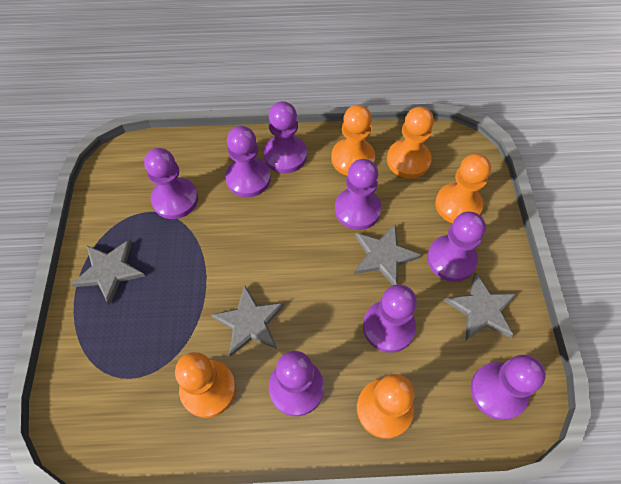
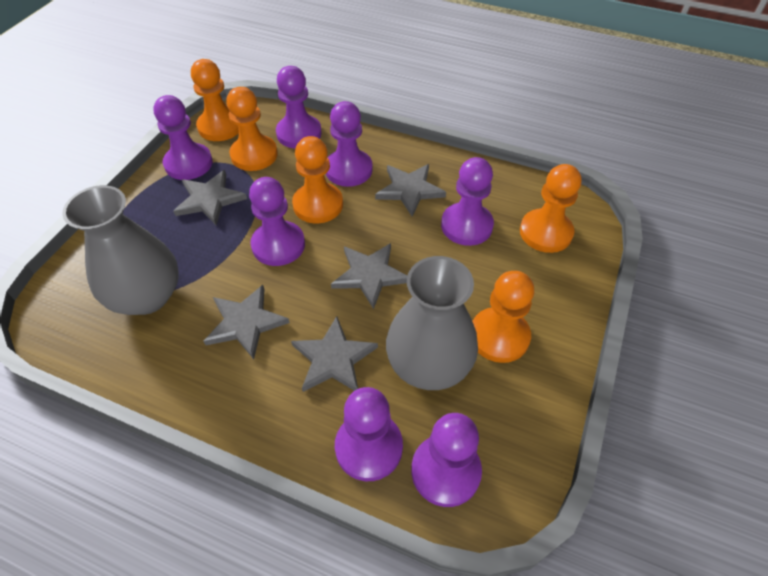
grey star: [71,239,145,305] [211,285,284,357] [354,224,421,285] [444,272,517,340] = 4 -> [173,170,247,225] [204,285,290,360] [291,316,378,392] [331,243,407,309] [375,164,446,217] = 5
grey vase: none = 0 -> [62,185,179,315] [386,256,478,390] = 2
purple pawn: [144,148,198,219] [225,126,271,197] [263,101,307,173] [269,351,324,416] [335,159,381,230] [363,284,417,353] [427,211,486,282] [471,355,546,420] = 8 -> [153,95,213,180] [249,177,305,266] [276,66,322,148] [326,101,373,187] [335,387,403,481] [411,413,482,507] [441,157,494,246] = 7

